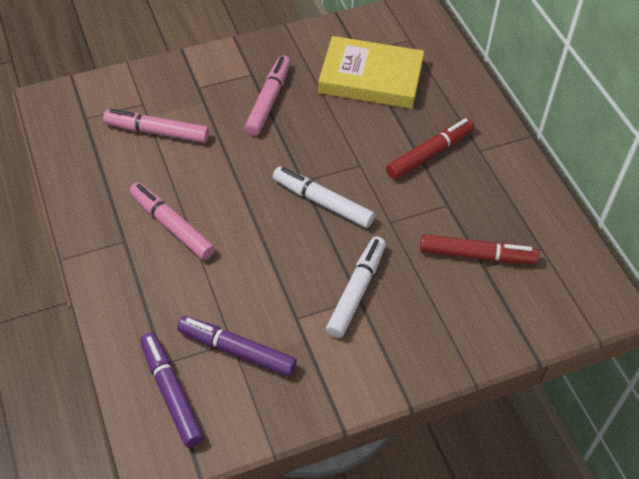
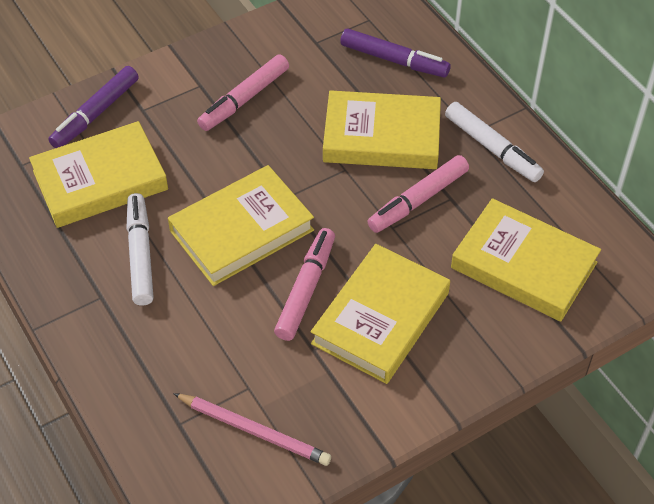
pink pencil: none = 0 -> [173,393,331,466] = 1
red marker: [386,118,475,180] [420,234,539,264] = 2 -> none = 0
yellow book: [318,36,424,109] = 1 -> [29,121,168,228] [168,165,314,286] [311,244,450,384] [323,90,441,169] [451,198,601,322] = 5

